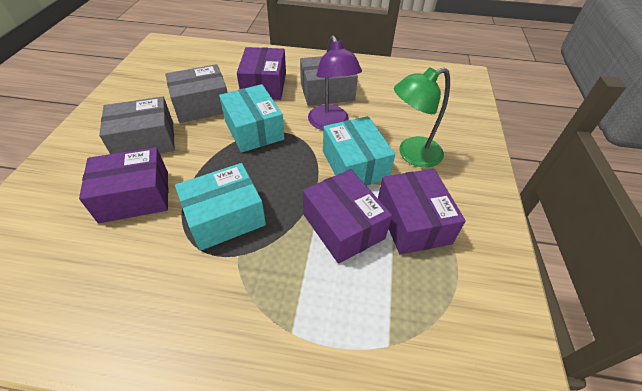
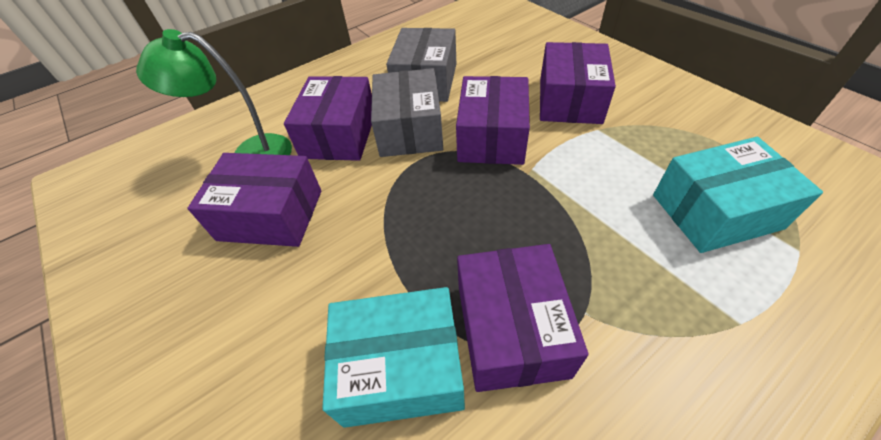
grey box: [99,97,175,154] [165,64,228,123] [300,56,358,106] = 3 -> [371,68,443,157] [386,28,456,102] = 2
purple box: [79,147,168,223] [237,47,286,100] [303,169,392,264] [378,169,465,255] = 4 -> [187,153,321,247] [284,76,372,161] [456,76,530,165] [457,244,588,392] [540,42,616,124] = 5
purple lamp: [308,35,362,130] = 1 -> none = 0
turquoise box: [175,163,266,251] [219,84,284,152] [323,116,395,186] = 3 -> [322,287,465,428] [653,137,823,253] = 2

